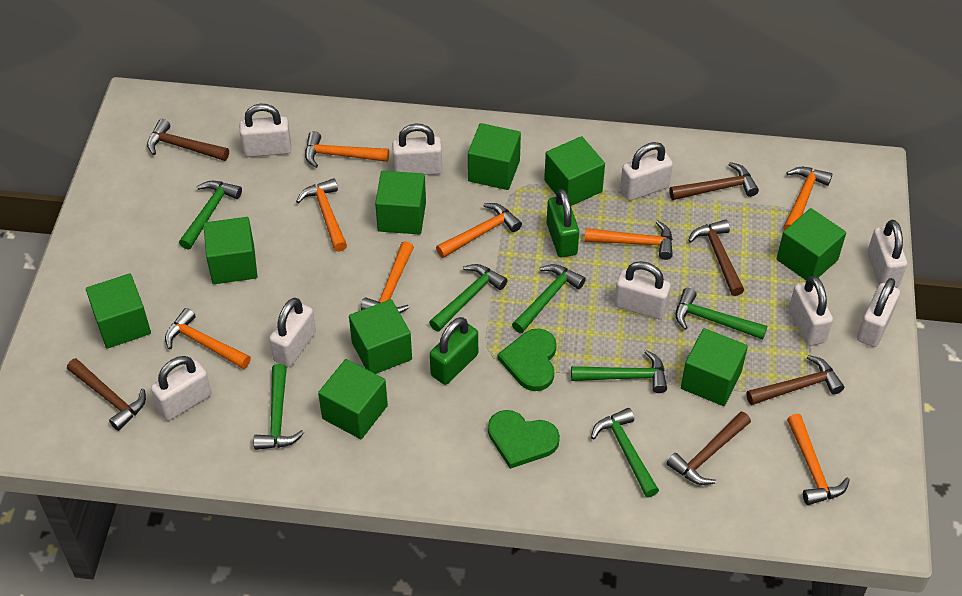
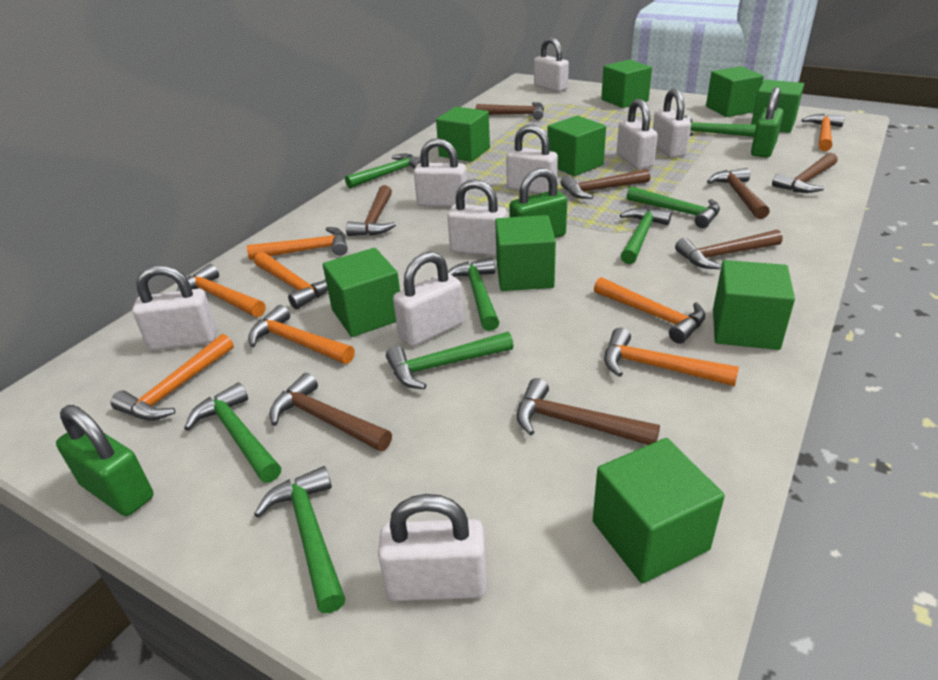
brown hammer: [67,358,146,431] [147,119,229,161] [666,411,751,485] [669,162,759,200] [688,220,744,296] [746,355,844,405] = 6 -> [269,373,392,452] [346,185,396,236] [476,102,544,120] [517,378,660,445] [561,169,650,199] [675,229,783,269] [707,168,770,219] [772,153,838,193] = 8
green hammer: [179,181,242,249] [253,364,304,450] [429,264,508,332] [512,264,586,333] [571,350,667,393] [591,408,659,497] [675,288,767,340] = 7 -> [184,382,281,483] [254,466,345,613] [345,154,421,189] [386,332,514,389] [448,258,500,331] [620,208,672,264] [627,186,720,228] [683,115,756,137] = 8
green heart: [488,410,560,469] [497,329,557,391] = 2 -> none = 0
green padlock: [430,317,478,385] [547,189,579,257] = 2 -> [56,405,153,516] [509,168,567,238] [751,87,783,158] = 3

